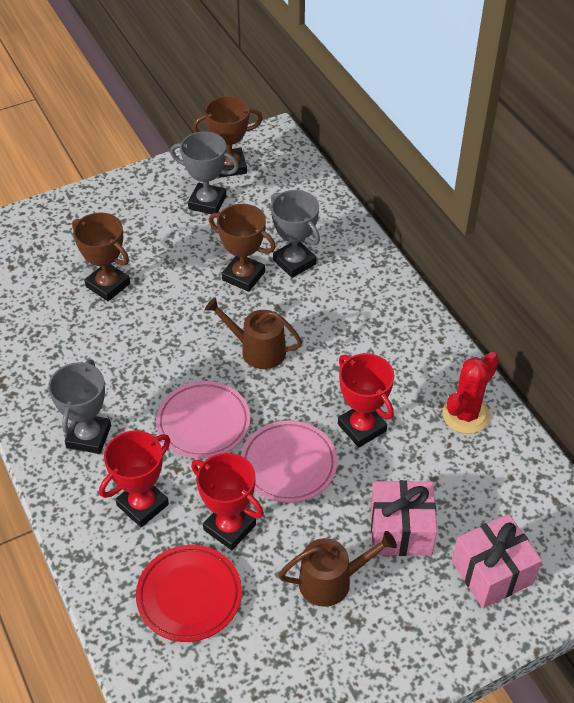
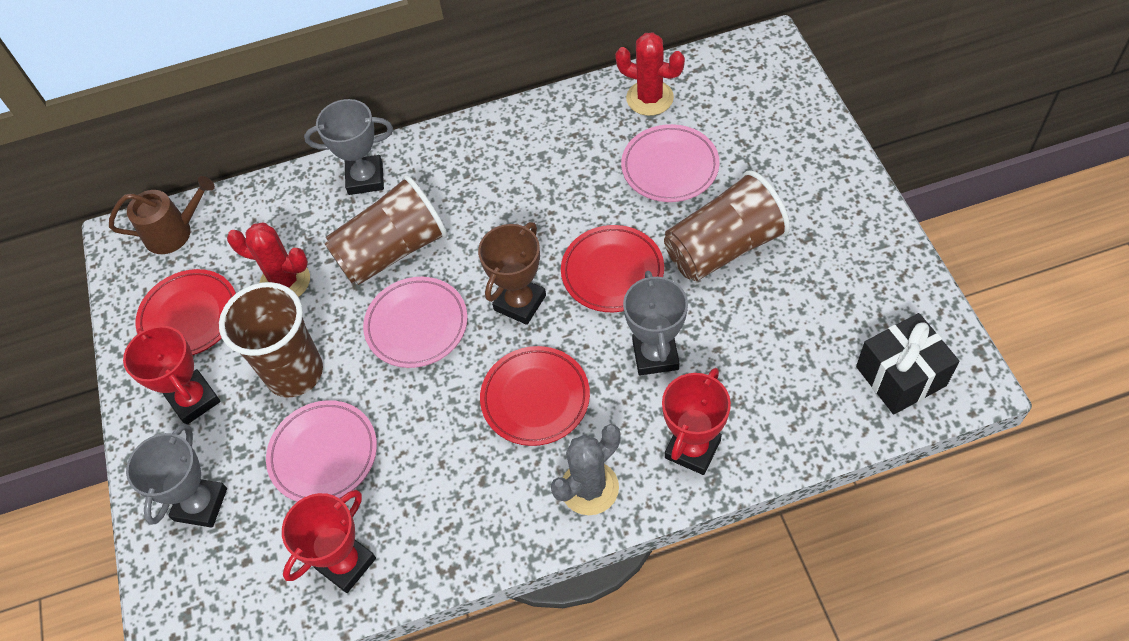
black gift: none = 0 -> [856,313,959,415] = 1
brown cup: none = 0 -> [219,282,323,397] [324,175,447,285] [664,170,790,281] = 3
brown trophy: [72,212,130,301] [193,96,263,178] [209,204,276,292] = 3 -> [478,222,546,325] = 1
brown watering can: [205,297,302,369] [278,531,397,607] = 2 -> [109,176,215,254] = 1
grey cactus: none = 0 -> [551,424,621,515] = 1
pink gift: [371,480,437,556] [452,514,542,608] = 2 -> none = 0
pink plate: [156,381,250,459] [241,421,337,503] = 2 -> [266,400,377,502] [363,277,468,368] [621,124,720,202] = 3
red cactus: [442,352,499,434] = 1 -> [227,222,310,297] [615,32,685,116] = 2
red plate: [136,545,242,642] = 1 -> [136,269,236,355] [480,346,590,446] [561,225,664,312] = 3

